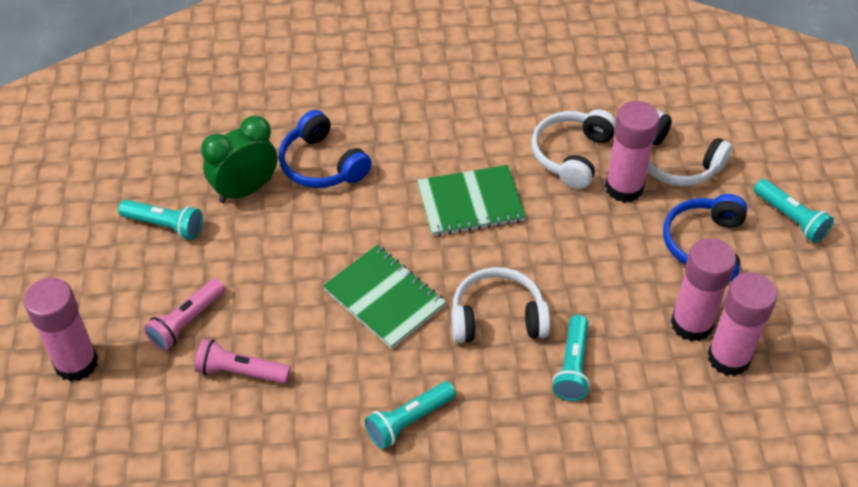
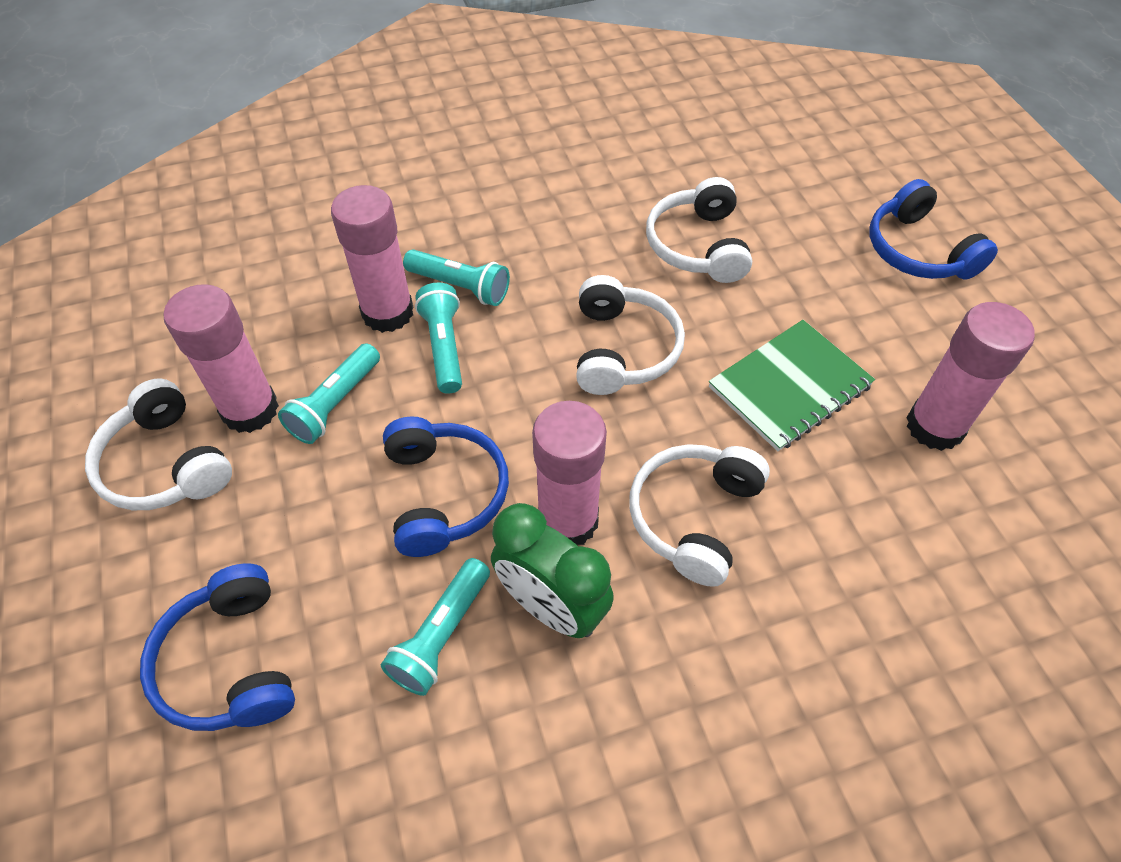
blue headphones: [279,110,372,188] [663,194,747,282] = 2 -> [140,564,295,731] [383,416,509,557] [870,179,998,280] = 3
green notebook: [323,245,446,349] [417,165,526,236] = 2 -> [709,320,875,451] = 1
pink flashlight: [144,278,225,351] [195,339,291,384] = 2 -> none = 0
white headphones: [451,267,550,343] [532,110,616,189] [647,111,732,186] = 3 -> [85,379,232,510] [576,275,685,395] [629,444,770,587] [646,177,752,283] = 4

